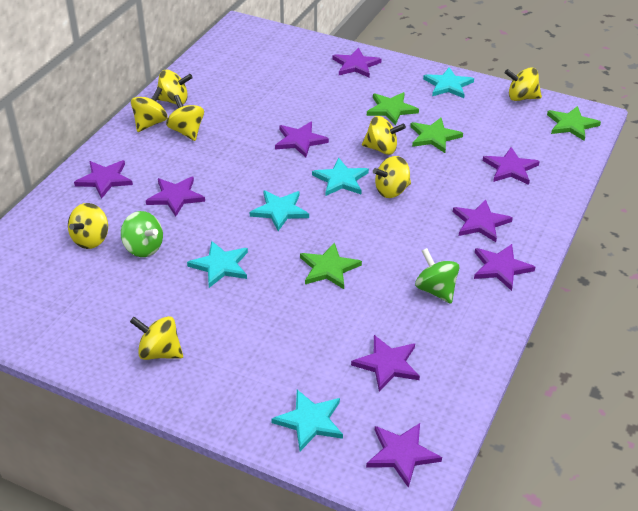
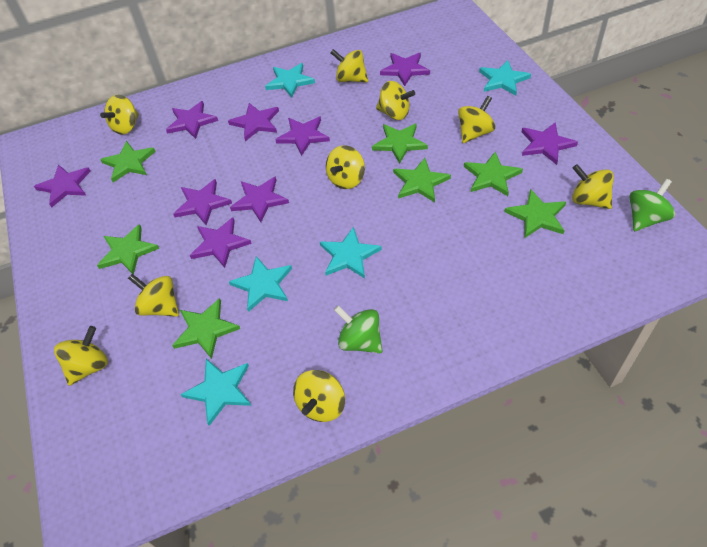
green star: [300,242,362,289] [367,92,419,125] [410,118,463,153] [547,106,601,141] = 4 -> [97,224,159,274] [100,141,156,182] [172,298,240,359] [372,123,428,164] [393,158,451,203] [464,152,523,196] [504,189,566,238] = 7
yellow spinning top: [68,203,108,249] [130,316,183,360] [131,87,168,132] [157,70,193,104] [166,95,204,141] [362,116,406,155] [373,156,411,198] [505,67,542,101] = 8 -> [54,326,108,386] [100,95,139,135] [128,274,179,317] [293,370,345,422] [326,145,365,189] [330,49,368,82] [376,81,415,120] [458,96,495,143] [572,164,614,209] = 9

